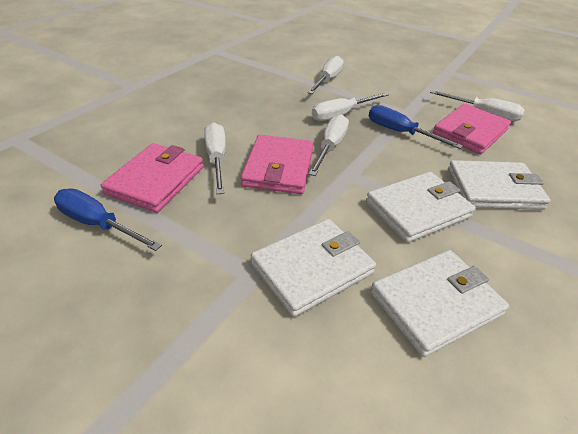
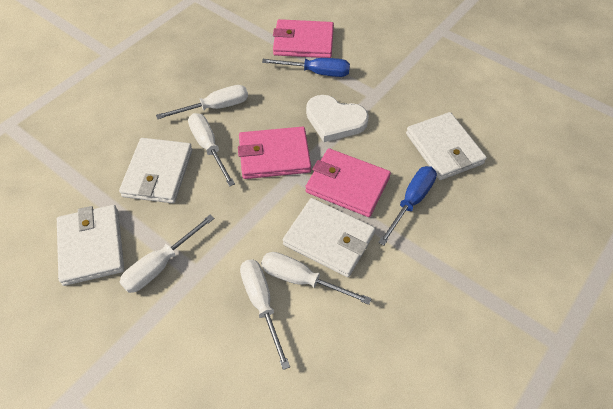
white heart: none = 0 -> [306,95,369,142] = 1

